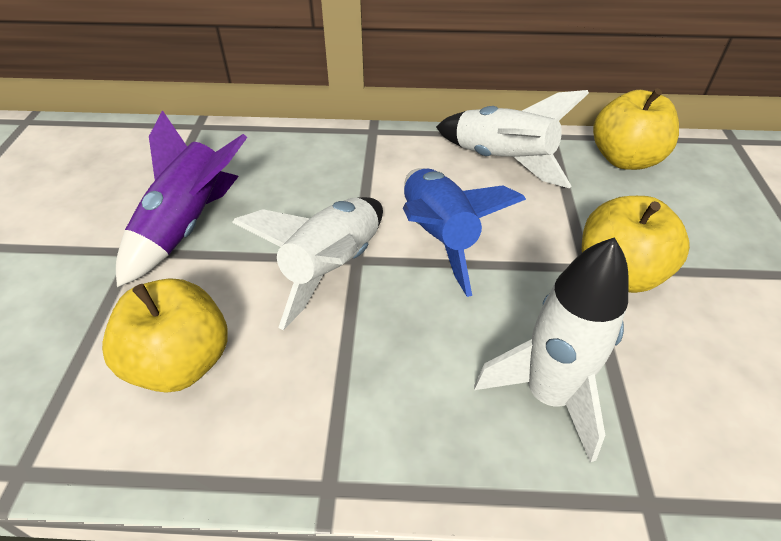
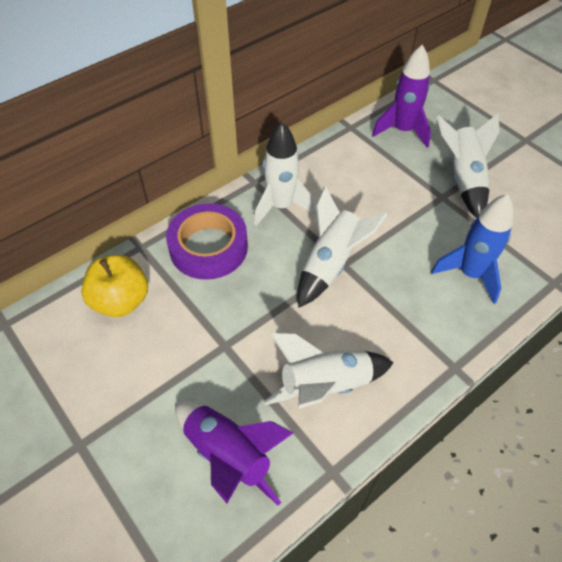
purple rocket: [116,110,247,287] = 1 -> [175,401,294,506] [372,45,431,148] = 2
purple tape: none = 0 -> [166,203,248,280] = 1
white rocket: [232,197,383,330] [436,90,589,188] [474,237,629,463] = 3 -> [254,122,316,226] [263,333,394,409] [297,186,388,308] [437,113,499,218] = 4
yellow apple: [102,278,228,393] [582,196,690,293] [593,88,679,170] = 3 -> [81,255,148,317] = 1

